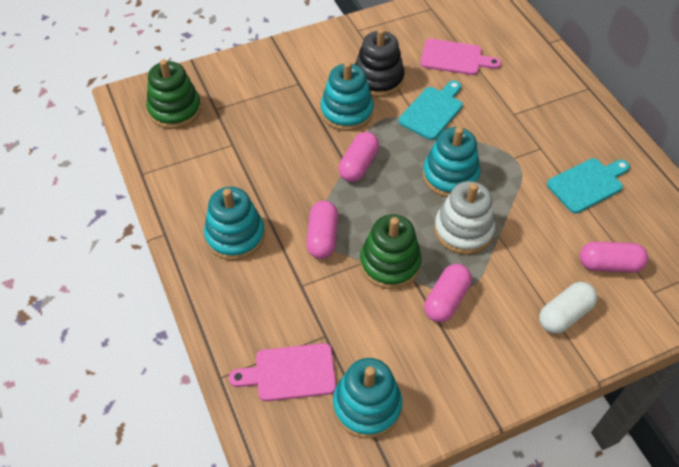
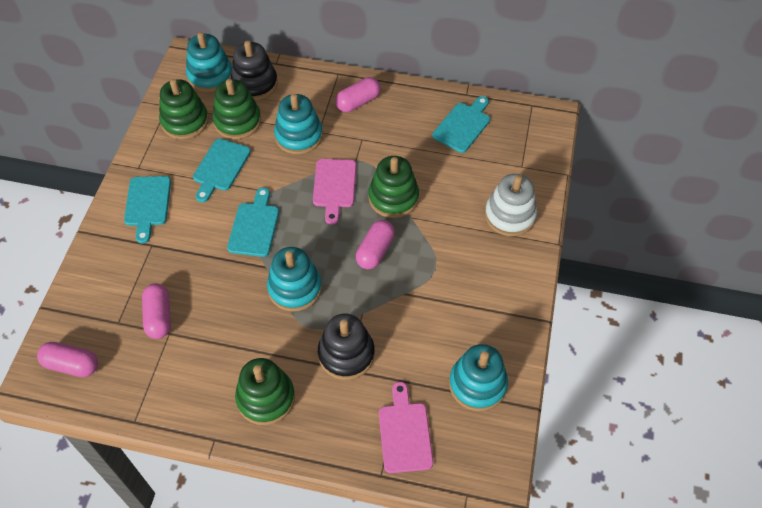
black stacking toy: [355,28,405,97] = 1 -> [231,41,278,101] [318,314,375,380] = 2
green stacking toy: [146,59,201,129] [360,214,422,289] = 2 -> [159,79,209,140] [212,79,261,139] [235,358,295,425] [368,156,419,218] = 4
turquoise cutting board: [398,80,463,140] [547,158,630,213] = 2 -> [124,176,171,244] [193,138,251,203] [227,187,279,257] [432,96,490,153] = 4
white capsule: [539,282,598,334] = 1 -> none = 0

